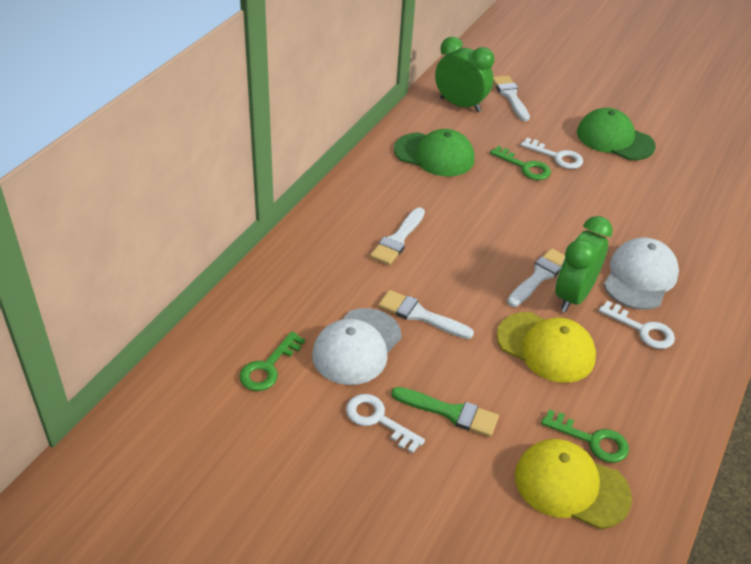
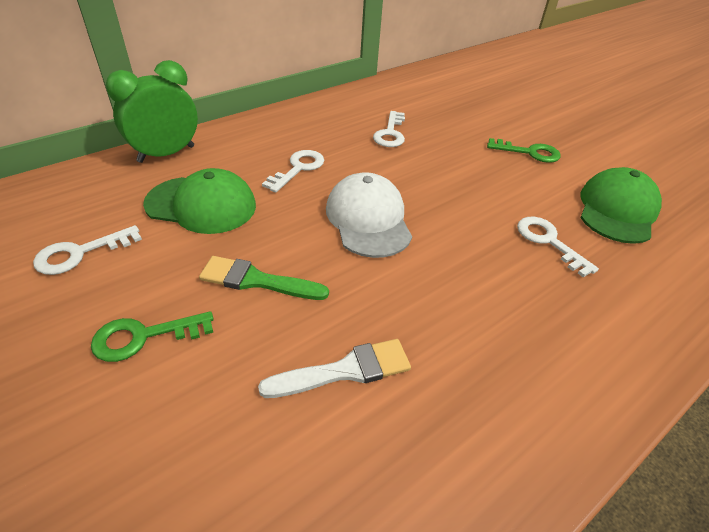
green clock: [435,37,494,112] [555,216,613,312] = 2 -> [106,60,198,163] = 1
green key: [239,331,305,391] [490,146,551,180] [541,409,629,463] = 3 -> [91,311,213,362] [487,138,561,163] = 2
white brush: [370,207,425,265] [378,290,474,339] [493,76,530,121] [507,248,565,307] = 4 -> [258,339,411,398] = 1
white cap: [312,308,402,385] [604,237,679,310] = 2 -> [326,172,412,258] = 1
white key: [346,394,425,453] [520,138,583,169] [598,300,675,349] = 3 -> [33,225,142,275] [262,150,324,193] [373,111,405,147] [517,217,599,277] = 4
yellow cap: [496,312,596,383] [515,439,632,529] = 2 -> none = 0

